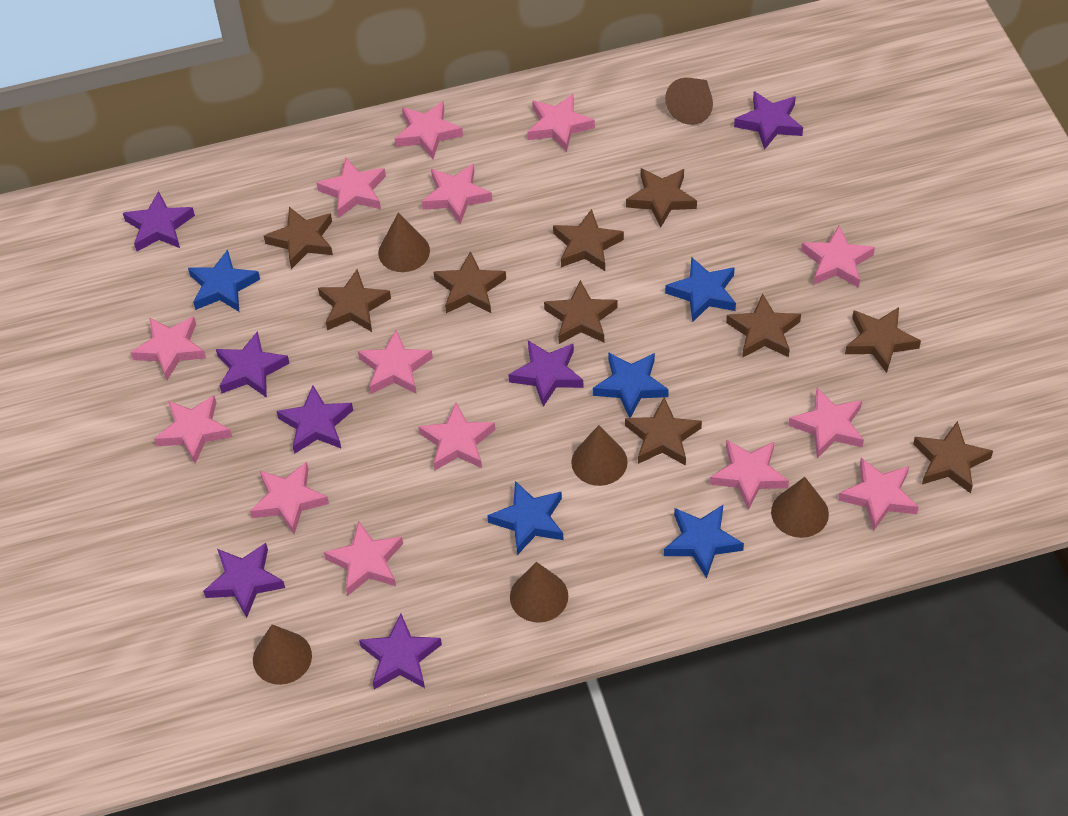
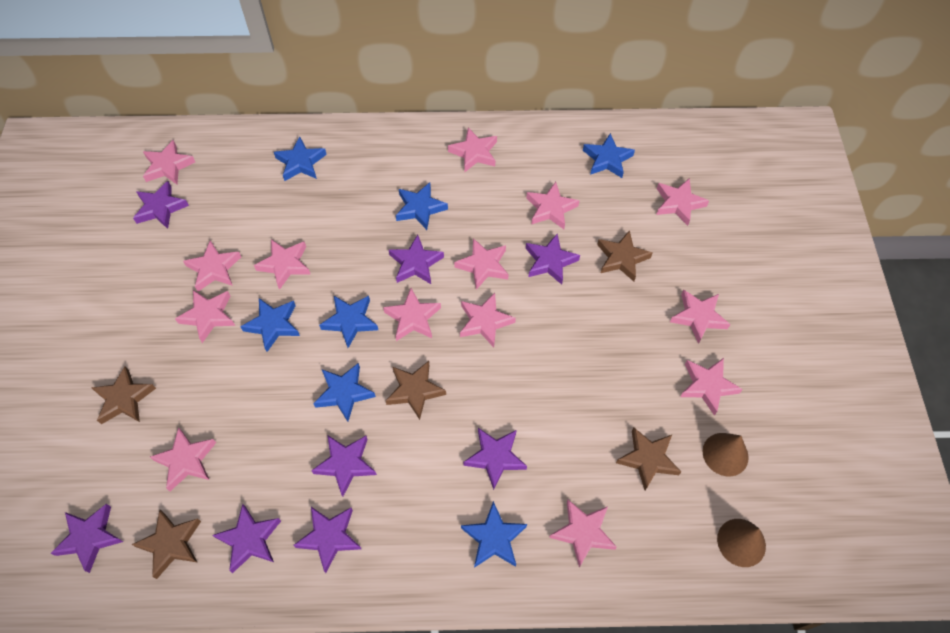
blue star: [188,250,260,312] [487,481,564,555] [593,352,669,418] [664,505,744,578] [665,257,736,322] = 5 -> [240,298,300,352] [274,137,327,181] [313,363,376,422] [319,296,378,348] [396,182,448,230] [461,501,527,568] [583,133,635,178] = 7
brown cone: [253,624,312,685] [378,212,430,272] [510,562,568,623] [571,425,628,486] [665,78,713,125] [771,477,829,538] = 6 -> [702,433,749,476] [717,519,766,567] = 2
brown star: [264,207,333,269] [318,269,391,332] [434,251,506,313] [544,280,617,344] [553,209,624,271] [625,397,702,466] [626,168,697,227] [726,293,801,358] [845,307,921,373] [913,421,993,493] = 10 -> [91,366,156,424] [131,510,201,579] [386,361,446,420] [597,230,653,281] [616,427,681,490] = 5
purple star: [123,191,195,251] [203,543,285,618] [216,331,290,398] [276,386,353,454] [359,613,442,689] [508,340,584,407] [734,91,803,150] = 7 -> [51,504,124,573] [133,181,189,229] [212,504,281,573] [293,507,361,573] [311,436,377,497] [389,235,444,284] [463,428,527,490] [526,234,580,285] = 8

